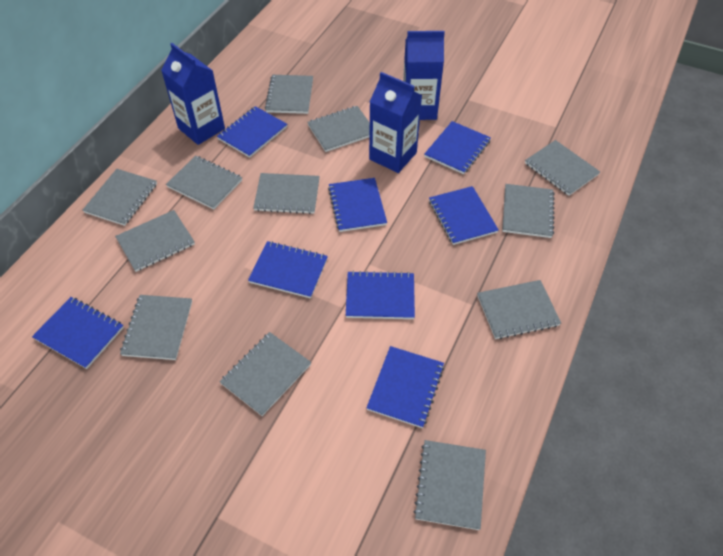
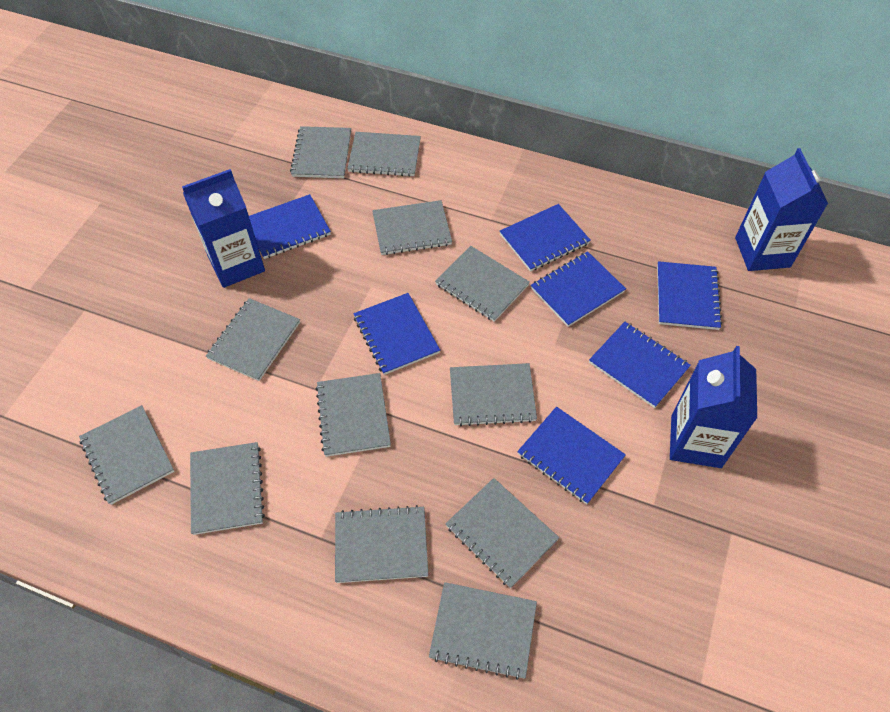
blue notebook: [32,297,124,369] [217,106,287,158] [248,241,328,298] [328,178,387,232] [346,271,415,319] [366,346,444,428] [424,121,491,174] [429,186,499,245] = 8 -> [249,194,331,259] [353,293,440,375] [500,204,591,272] [517,407,626,504] [531,251,626,327] [589,322,691,408] [657,261,722,330] = 7

